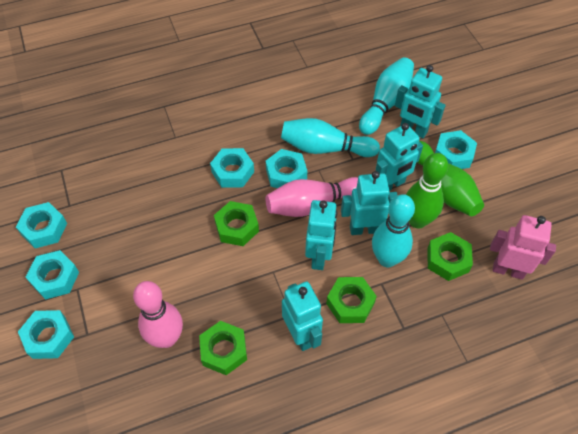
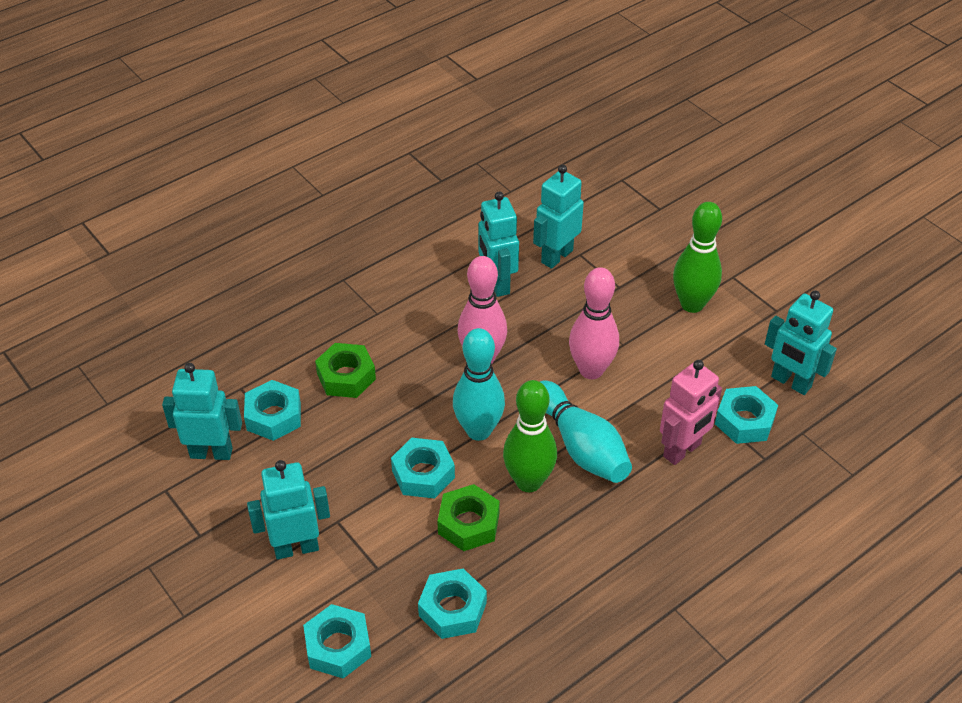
green nut: [199,321,247,375] [214,201,259,246] [326,277,377,323] [428,232,473,281] = 4 -> [315,343,376,398] [437,484,500,551] = 2
turquoise bowling pin: [281,118,380,157] [359,57,414,135] [372,194,415,267] = 3 -> [453,328,505,441] [540,381,632,483] = 2
turquoise nut: [16,202,67,248] [18,310,74,359] [26,250,79,299] [210,148,254,187] [266,149,307,188] [435,130,477,169] = 6 -> [244,380,301,441] [303,604,371,679] [391,438,455,499] [418,568,487,639] [715,386,778,444] = 5

